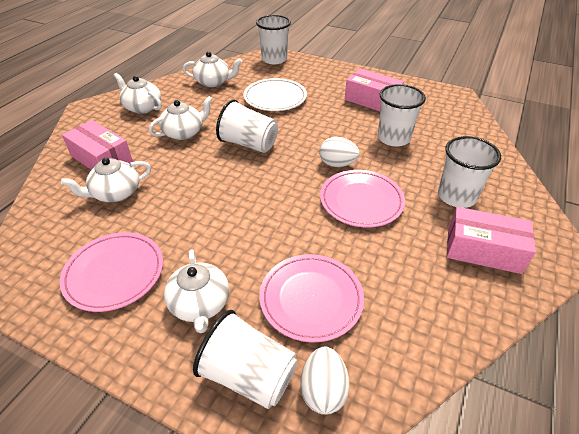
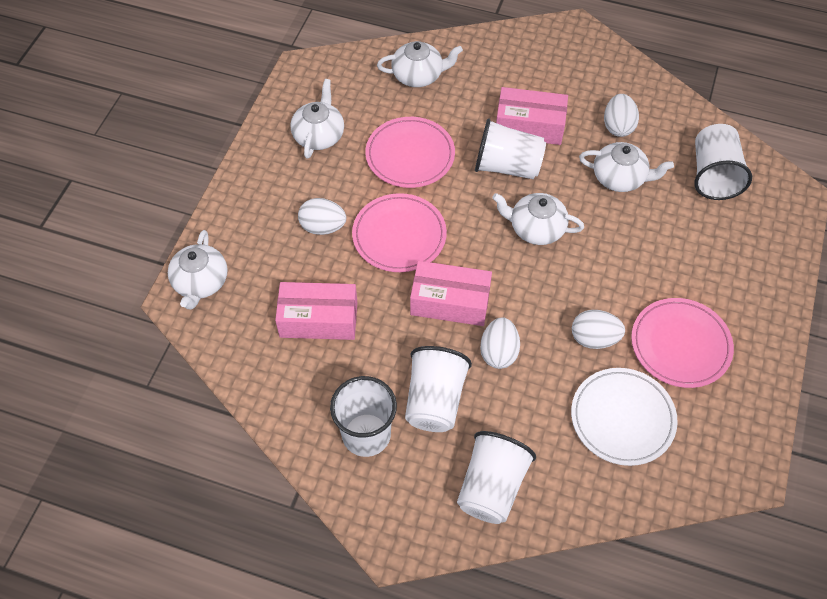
white egg: [301,347,350,415] [319,137,360,167] = 2 -> [298,198,346,235] [480,317,520,369] [572,310,625,349] [604,94,639,137] = 4

